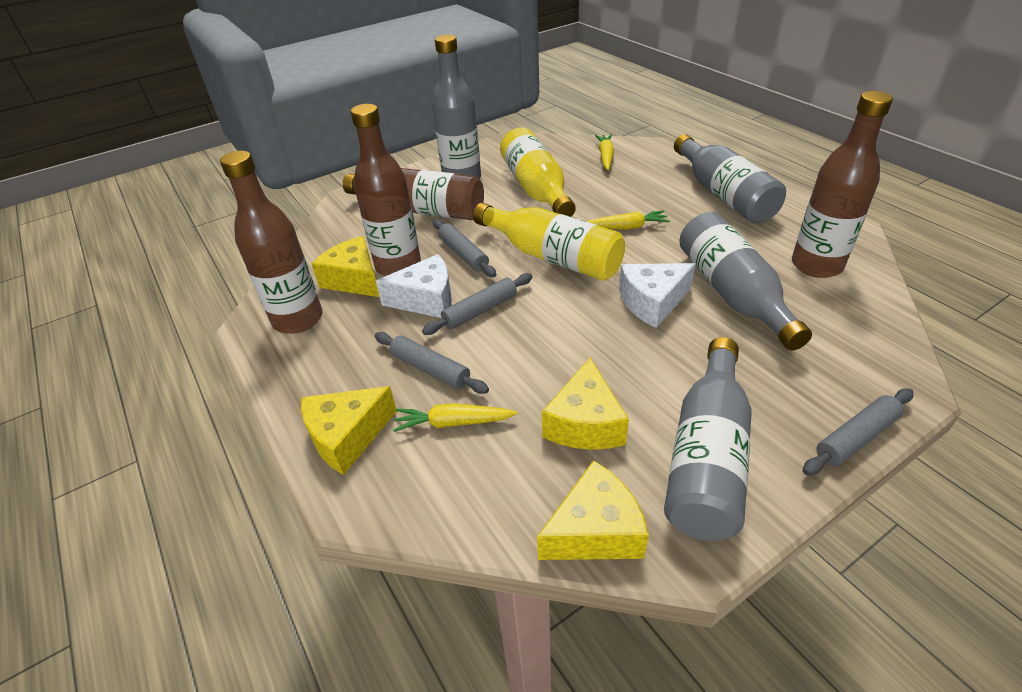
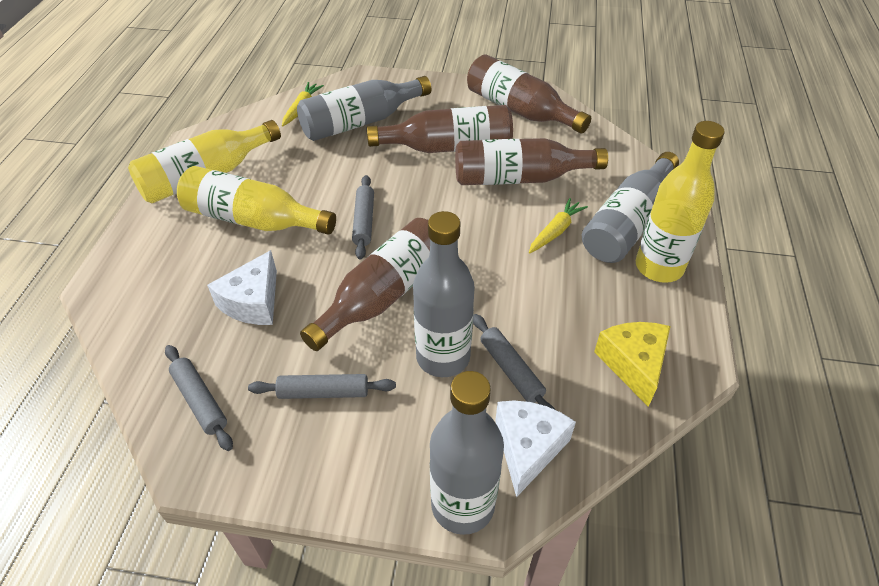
yellow bottle: [473,203,625,281] [500,127,576,217] = 2 -> [128,120,281,203] [177,166,336,235] [636,121,725,283] = 3
yellow carrot: [393,403,517,432] [587,210,670,230] [595,134,614,170] = 3 -> [282,82,324,126] [529,198,588,253] = 2
yellow cheese: [301,386,397,475] [312,236,380,297] [537,460,649,560] [542,358,629,450] = 4 -> [594,322,671,407] = 1

